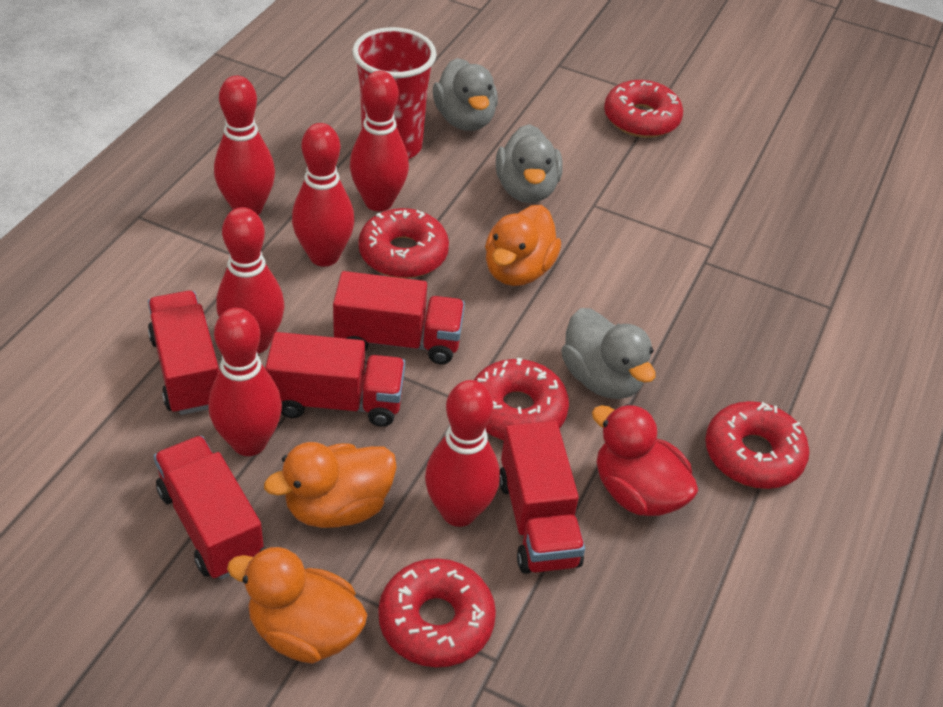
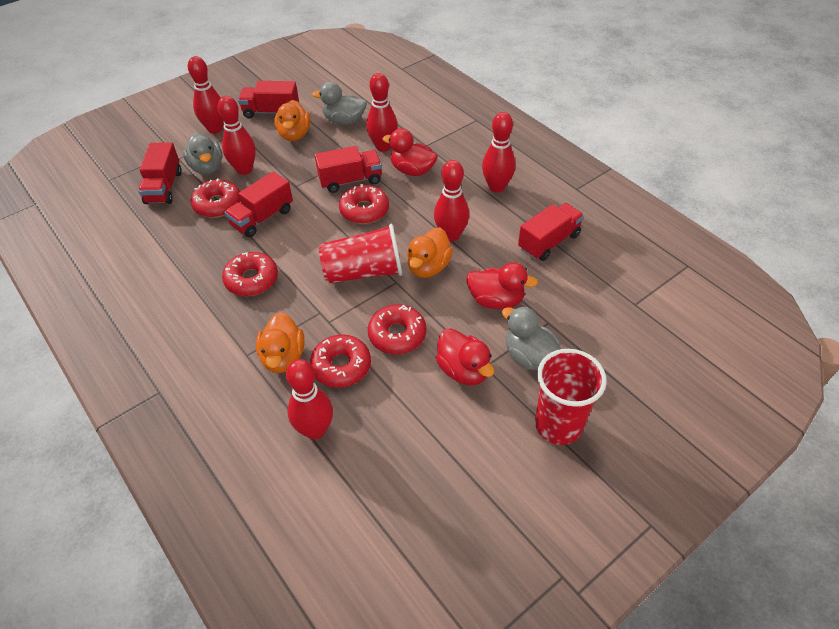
red cup: [352,27,437,159] = 1 -> [319,224,402,283] [535,349,607,445] = 2
red duck: [592,404,698,516] = 1 -> [382,128,438,176] [436,329,494,385] [466,262,538,309] = 3

